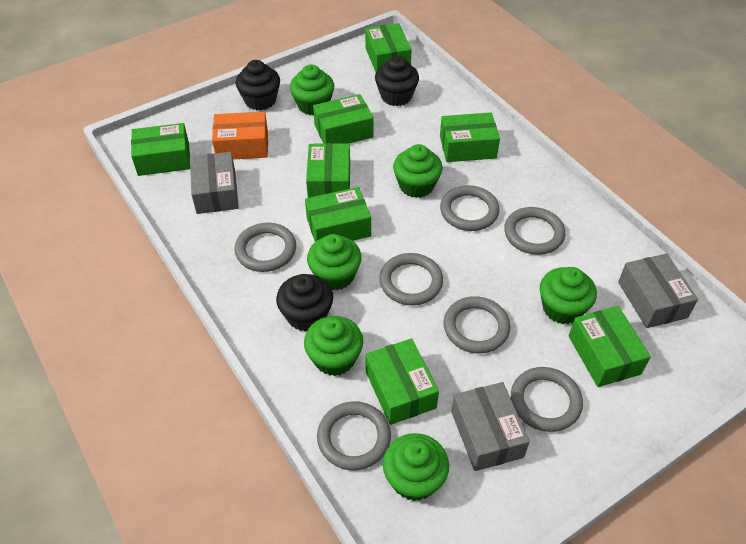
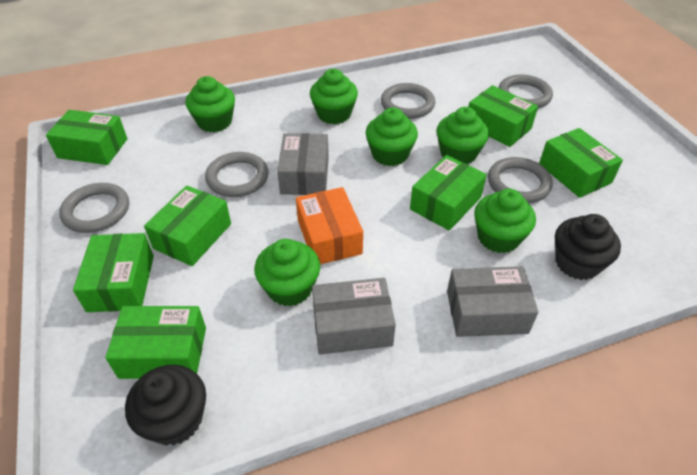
black cupcake: [236,60,280,110] [276,274,333,332] [375,56,419,106] = 3 -> [125,365,206,446] [555,214,621,280] = 2
green box: [131,123,190,176] [305,187,371,242] [306,143,350,198] [313,94,374,144] [365,23,412,72] [365,338,439,425] [440,112,500,162] [569,306,651,387] = 8 -> [46,110,127,165] [73,233,154,312] [105,306,206,379] [144,185,231,266] [410,155,487,231] [469,85,538,147] [539,128,623,198] = 7
grey ring: [234,223,296,272] [317,401,391,470] [379,253,443,305] [440,185,499,231] [443,296,510,353] [504,207,565,255] [511,367,583,432] = 7 -> [59,183,129,233] [205,152,269,197] [381,83,435,119] [488,157,553,203] [498,75,553,108] = 5

